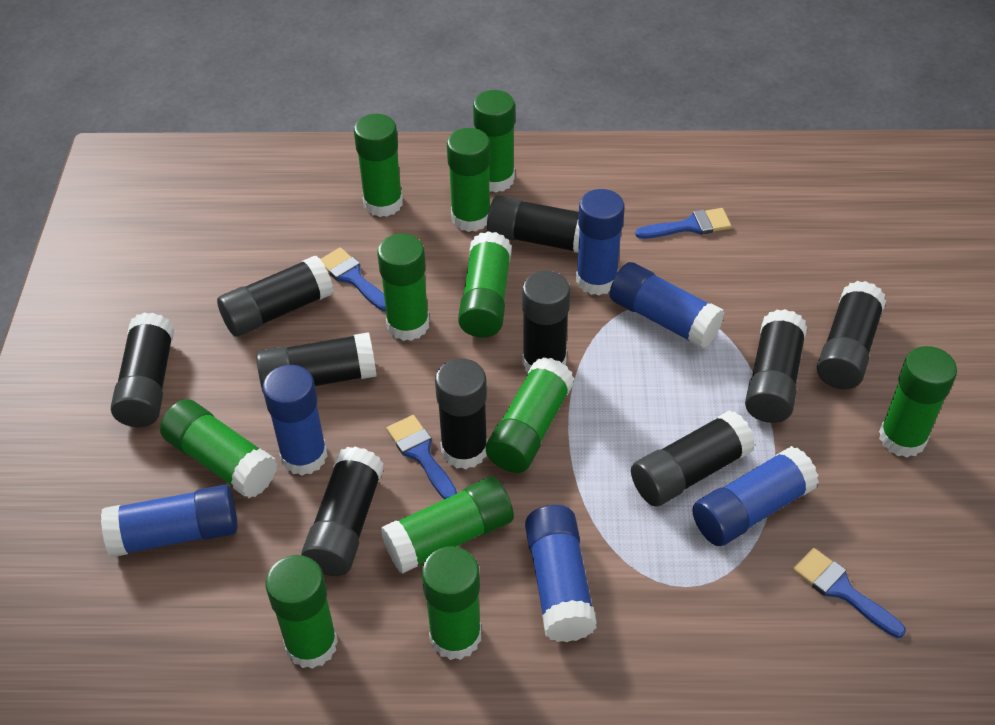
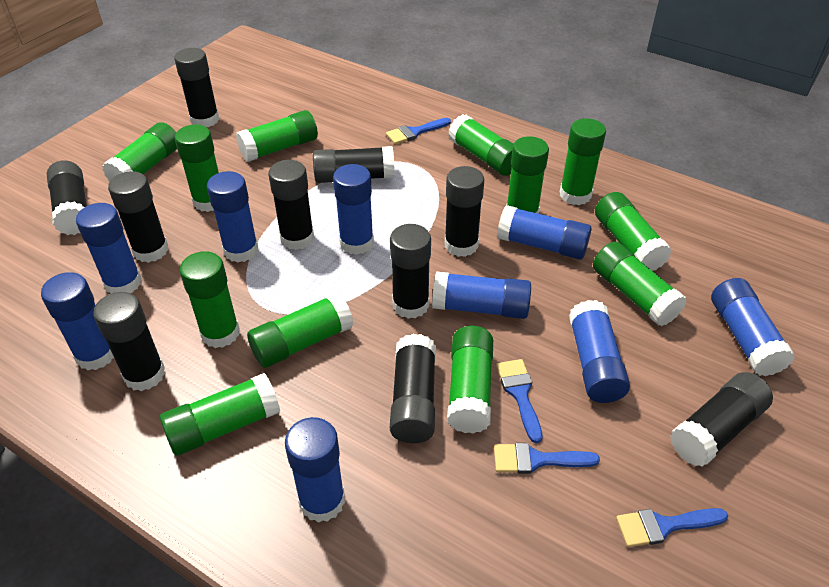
blue glue stick: [101,485,237,557] [263,365,328,475] [525,505,597,642] [576,189,625,295] [610,262,724,348] [692,446,819,546] = 6 -> [41,272,114,370] [76,203,142,294] [207,171,258,263] [285,417,345,523] [333,164,374,255] [432,271,531,319] [497,205,591,260] [569,300,630,403] [711,278,795,376] = 9
green glue stick: [160,399,277,498] [265,555,338,669] [354,114,403,217] [377,233,430,341] [381,477,514,574] [422,546,481,660] [447,128,490,232] [458,231,512,338] [473,90,515,193] [486,357,575,473] [879,346,957,458] = 11 -> [102,122,177,181] [160,373,280,456] [175,124,219,212] [180,251,240,348] [236,110,318,162] [247,293,353,368] [447,326,493,434] [448,114,513,176] [506,136,549,214] [560,118,606,205] [593,242,687,326] [595,192,672,271] = 12

